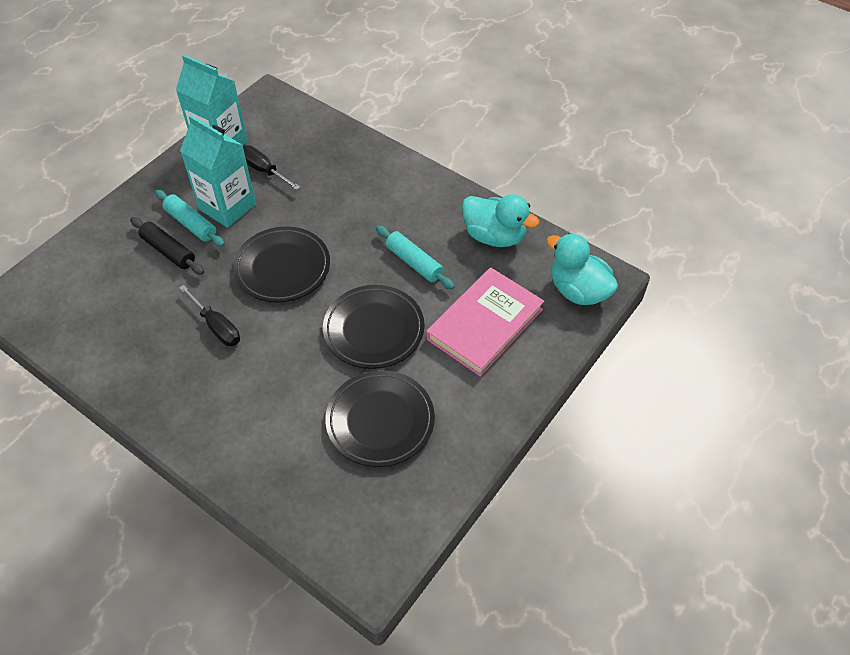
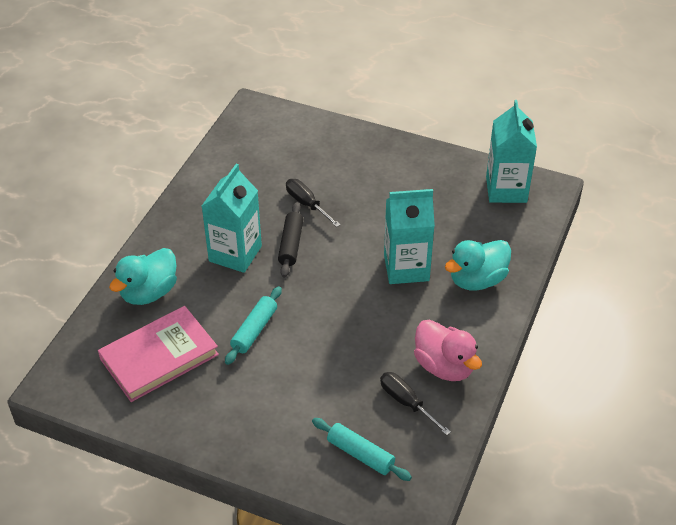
black plate: [233,226,330,302] [323,285,425,369] [325,370,435,467] = 3 -> none = 0
pink duck: none = 0 -> [414,320,482,381] = 1
turquoise carton: [176,55,248,146] [180,115,256,228] = 2 -> [202,164,262,273] [384,189,435,284] [486,100,537,203] = 3

